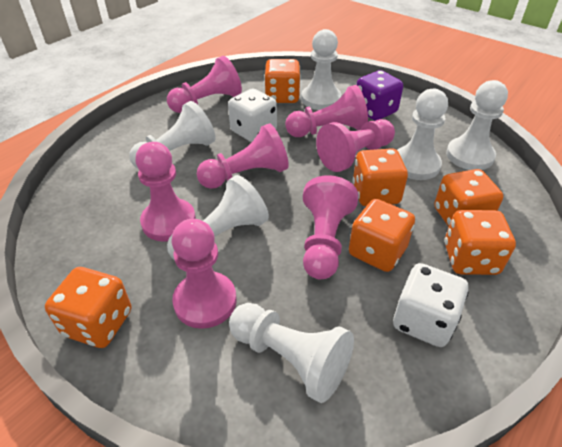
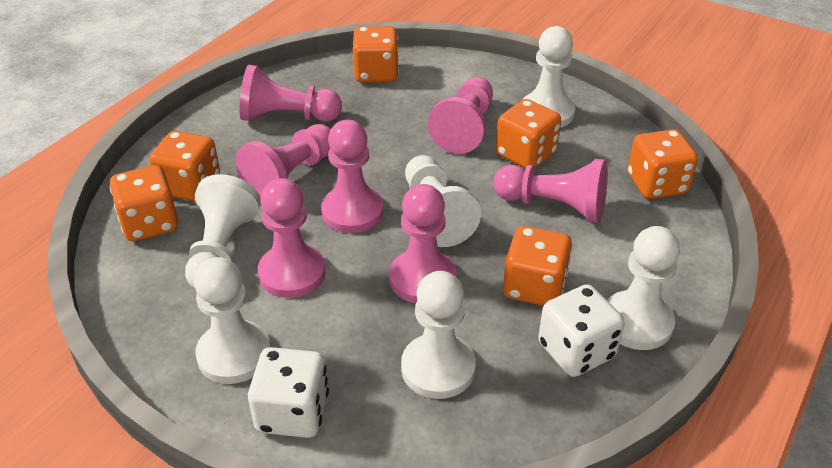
purple dice: [356,70,403,121] = 1 -> none = 0

